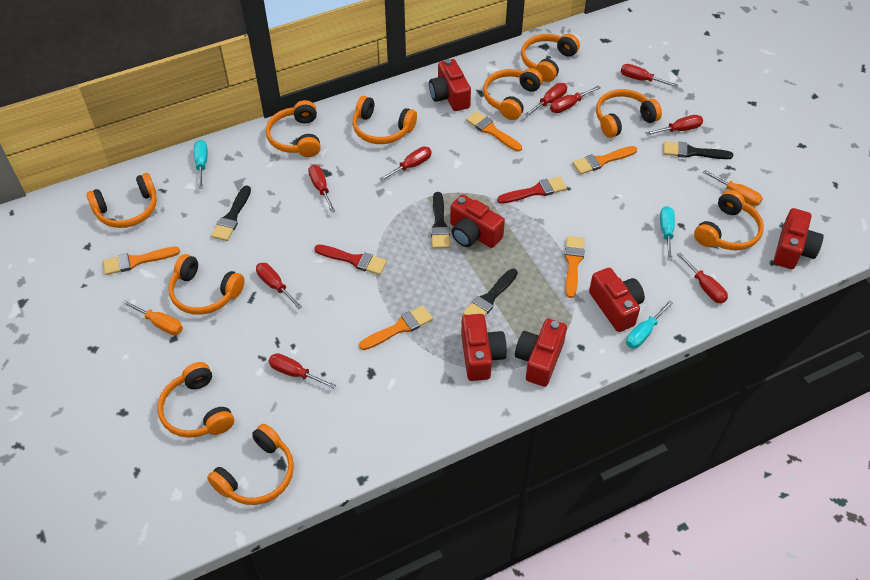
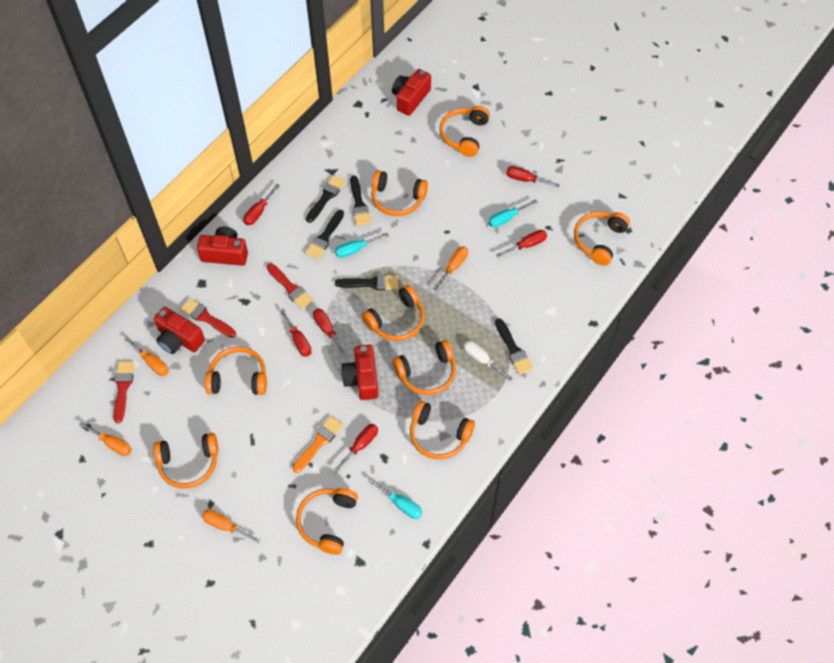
black brush: [211,185,251,241] [431,192,450,249] [463,269,518,316] [663,141,733,159] = 4 -> [305,210,344,259] [306,175,346,223] [335,275,398,290] [350,175,371,226] [495,318,533,375] = 5
orange brush: [103,246,180,275] [359,306,433,350] [466,111,522,152] [564,236,585,298] [573,146,637,174] = 5 -> [293,416,343,473] = 1
orange headphones: [86,173,157,228] [157,362,234,438] [168,254,244,315] [207,424,294,505] [266,100,321,157] [352,96,417,144] [483,68,543,120] [521,34,580,82] [596,89,662,138] [694,190,764,250] = 10 -> [153,433,218,489] [204,347,267,395] [296,488,358,555] [362,285,425,341] [371,170,428,216] [393,340,456,395] [410,401,475,459] [439,106,490,157] [574,212,630,266] = 9
orange screwdriver: [122,300,183,335] [703,170,763,206] = 2 -> [79,422,132,456] [125,337,169,376] [202,509,260,543] [433,246,468,290] = 4
red brush: [314,244,387,275] [497,176,567,204] = 2 -> [114,362,135,423] [180,298,236,338] [267,263,313,310] = 3
red camera: [429,59,471,111] [450,195,505,248] [461,314,507,381] [515,319,567,387] [589,268,645,332] [774,208,824,269] = 6 -> [154,307,205,354] [197,227,248,266] [341,345,379,400] [392,69,431,116] = 4
red screwdriver: [256,263,302,309] [269,353,336,389] [308,165,335,213] [379,147,432,181] [524,83,567,117] [550,86,600,113] [621,64,678,87] [646,115,703,136] [677,252,728,303] = 9 -> [243,184,280,225] [280,309,312,357] [313,309,347,356] [333,424,378,472] [496,230,547,257] [506,166,560,187] = 6
white screwdriver: none = 0 -> [463,341,512,381] = 1

